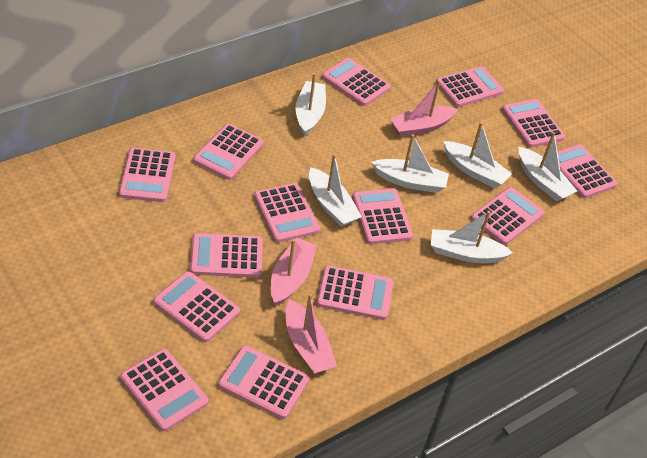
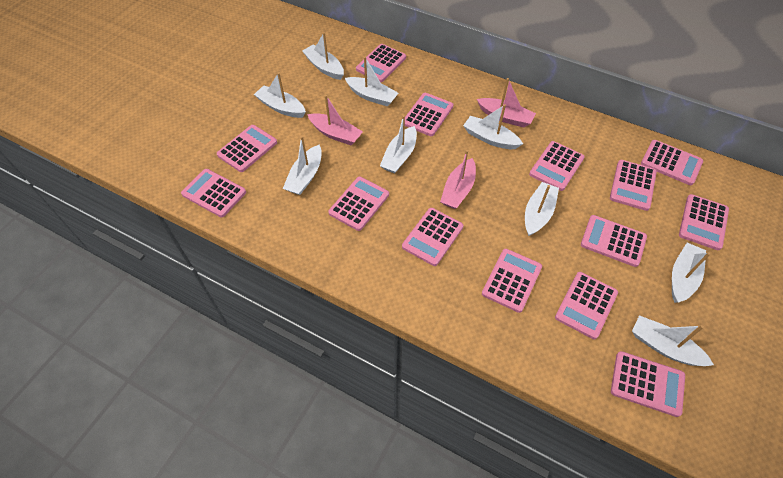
white boat: [296,73,326,136] [309,154,362,227] [371,134,449,193] [431,211,513,263] [443,122,512,188] [519,132,577,202] = 6 -> [254,72,306,118] [283,136,322,195] [302,32,344,80] [345,57,398,107] [380,115,417,173] [463,104,523,149] [525,182,559,236] [632,315,714,366] [672,243,710,303] = 9

